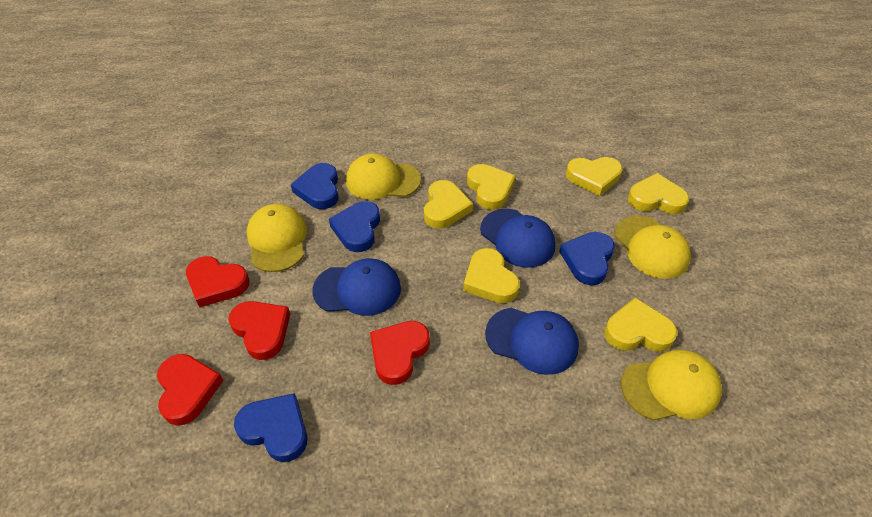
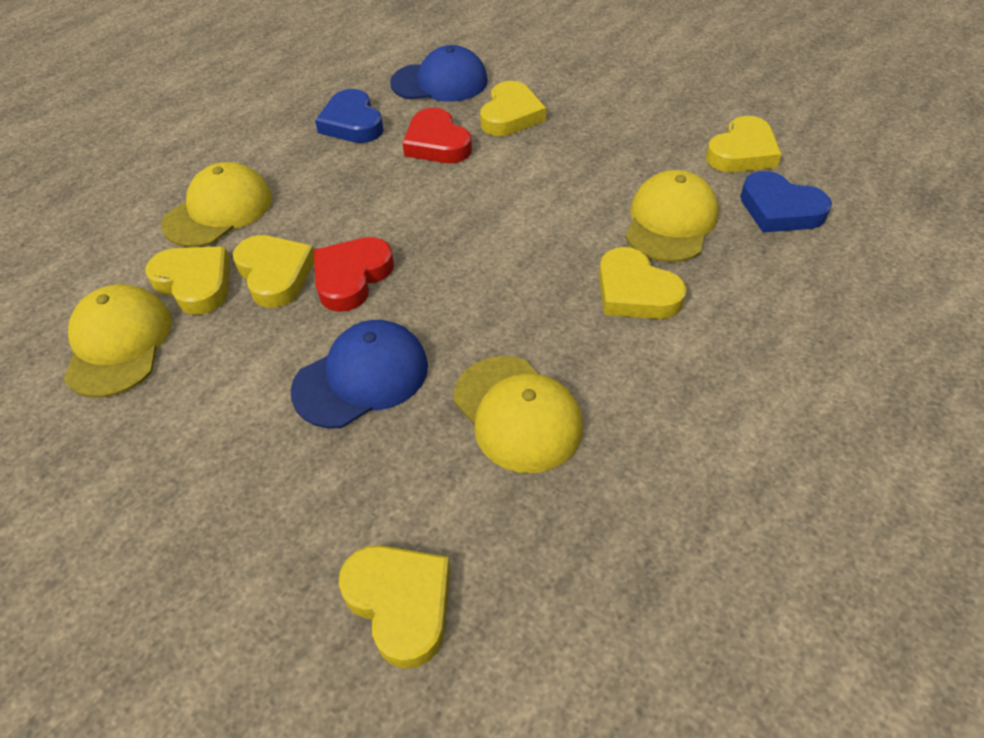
blue cap: [312,258,401,316] [480,209,556,268] [485,308,579,375] = 3 -> [291,320,428,428] [390,45,488,102] = 2
blue heart: [234,393,307,462] [291,163,339,209] [329,201,380,252] [559,232,615,285] = 4 -> [315,89,384,143] [740,171,832,232] = 2
red heart: [157,354,224,426] [186,256,250,307] [228,301,290,360] [370,321,430,385] = 4 -> [314,237,394,312] [402,108,472,163] = 2

